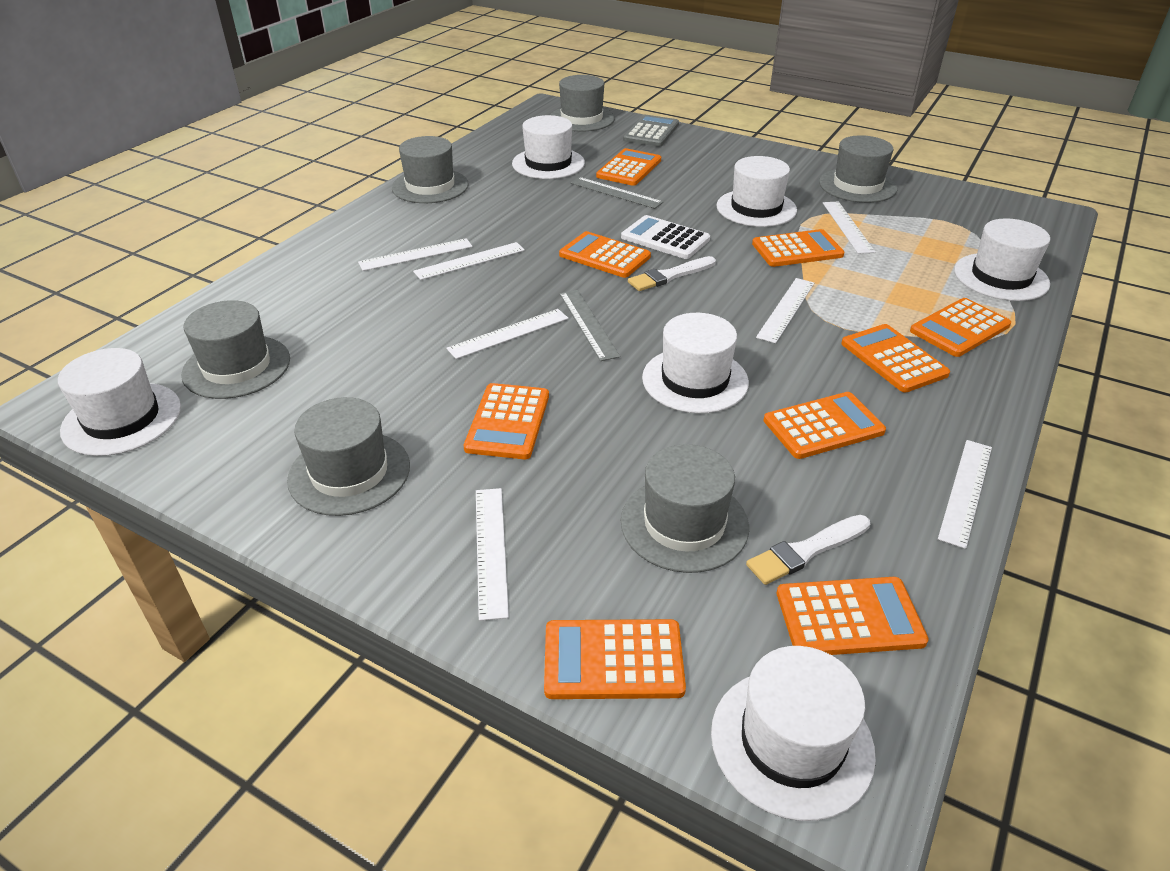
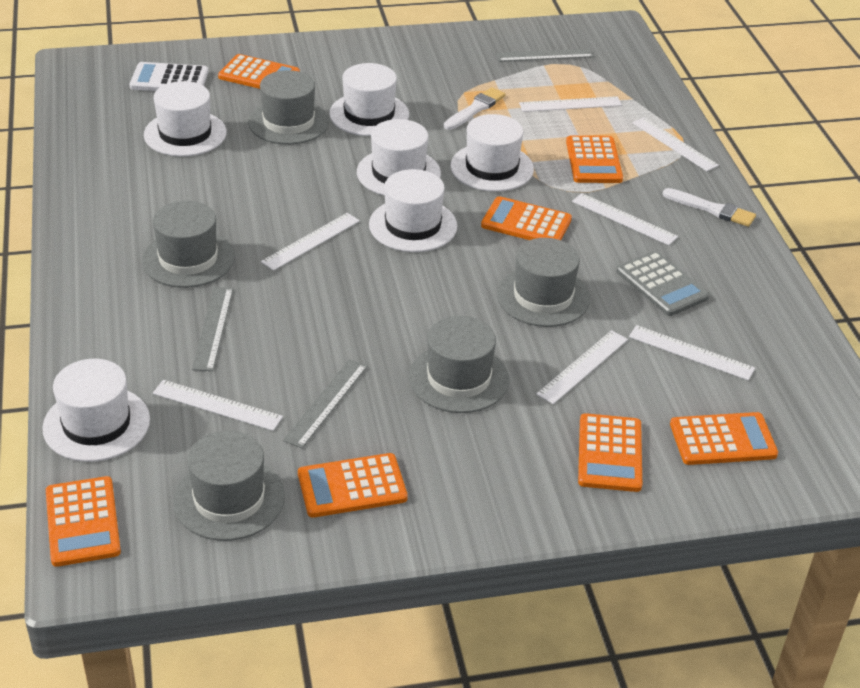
grey hat: [181,300,290,399] [287,397,410,516] [392,136,469,203] [550,75,615,131] [621,444,749,573] [819,135,897,203] = 6 -> [142,201,235,288] [173,431,285,541] [248,70,329,144] [409,316,509,413] [497,238,590,327] = 5
grey ruler: [559,290,620,361] [570,177,663,209] = 2 -> [192,287,233,371] [283,359,367,448] [496,49,594,62] = 3
orange calculator: [464,383,549,459] [544,619,686,699] [559,231,651,278] [596,148,661,186] [752,229,844,267] [764,392,886,459] [777,577,929,655] [841,324,950,393] [910,298,1011,357] = 9 -> [46,476,121,567] [218,54,300,89] [298,453,408,518] [481,196,572,240] [566,136,623,183] [578,413,642,492] [670,412,778,465] = 7

